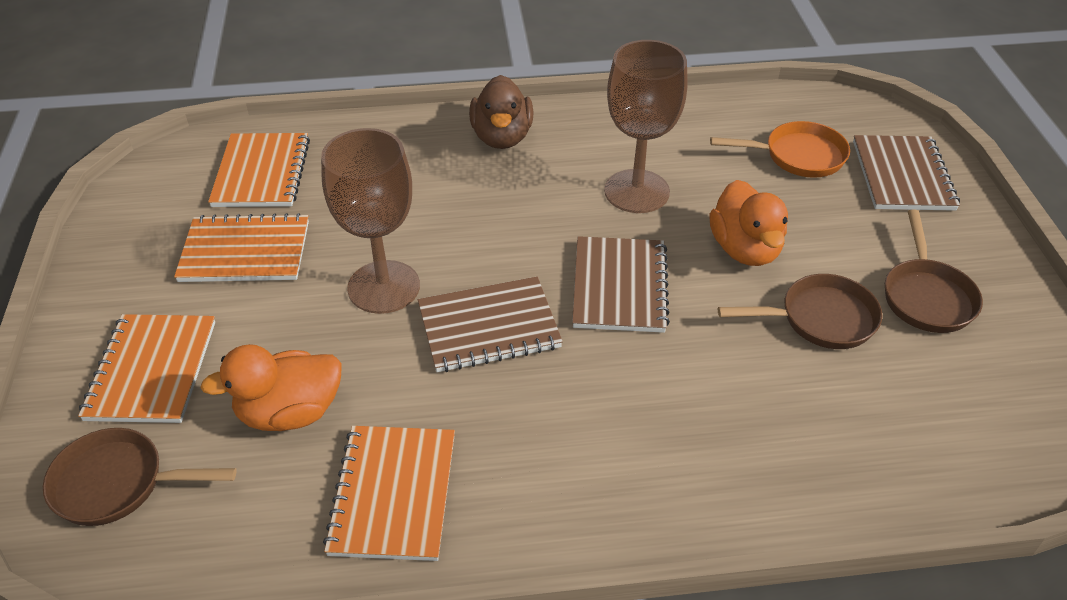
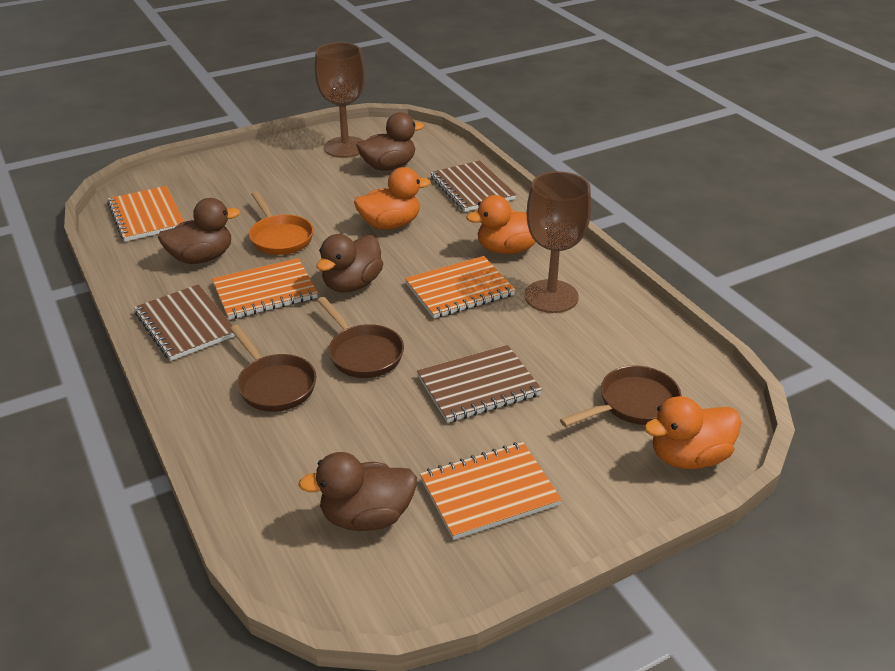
brown duck: [469,75,534,149] = 1 -> [158,198,240,264] [298,452,417,531] [316,234,383,292] [356,112,424,171] = 4
orange duck: [200,344,342,431] [709,180,788,266] = 2 -> [354,167,431,230] [466,195,535,254] [644,396,741,469] = 3

